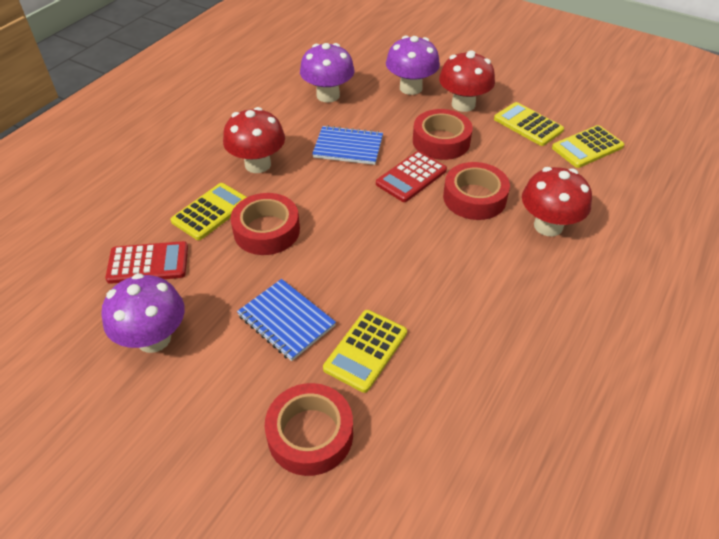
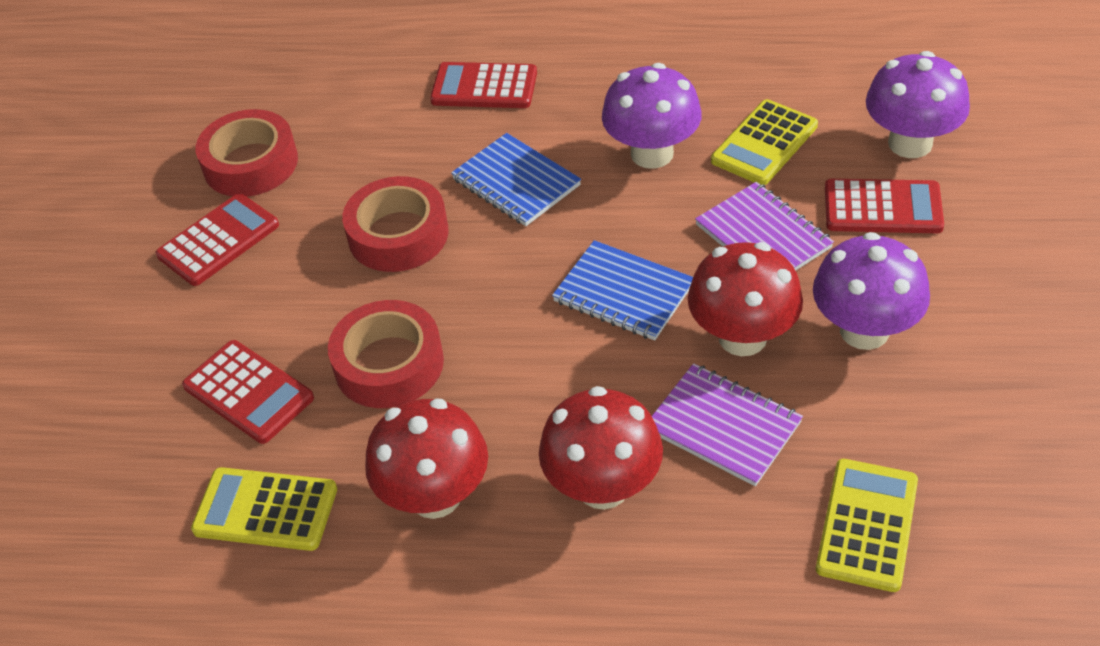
purple notebook: none = 0 -> [652,363,803,486] [695,182,834,271] = 2
red calculator: [105,241,188,284] [376,151,447,202] = 2 -> [156,193,279,286] [182,340,314,444] [430,62,537,108] [825,179,944,233] = 4
red tape: [230,193,300,255] [265,383,353,476] [413,109,473,160] [443,162,510,220] = 4 -> [196,109,298,197] [328,300,444,408] [342,176,449,272] = 3
yellow calculator: [171,183,247,240] [323,310,407,393] [494,102,564,146] [552,125,624,168] = 4 -> [191,467,337,551] [711,99,818,185] [816,459,918,592] = 3

